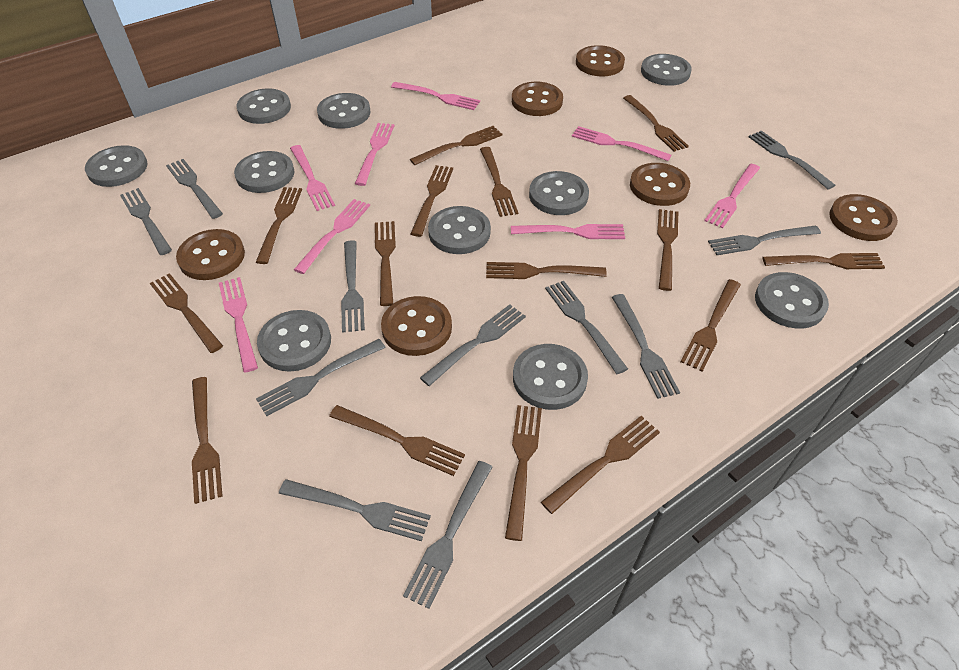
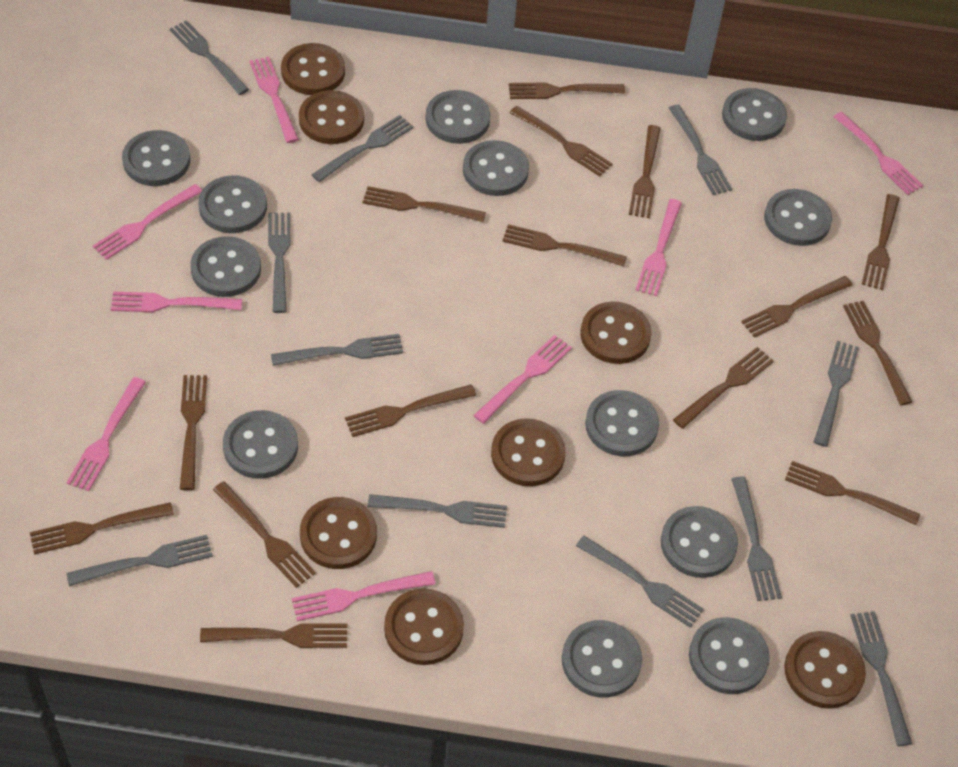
brown button: [176,229,245,280] [381,296,452,356] [512,82,563,116] [576,45,625,76] [630,163,690,206] [829,194,898,241] = 6 -> [281,43,345,95] [299,90,364,144] [300,497,377,569] [384,588,464,665] [491,418,566,486] [581,302,652,364] [784,631,866,709] = 7
grey button: [85,145,148,187] [234,151,294,193] [237,89,291,124] [257,310,331,372] [317,93,371,129] [428,206,491,254] [513,344,588,410] [529,171,589,215] [641,54,692,86] [755,272,829,329] = 10 -> [122,130,190,186] [190,236,261,297] [198,175,267,233] [223,410,298,479] [425,90,490,144] [463,140,529,196] [562,620,642,698] [585,390,659,456] [661,506,738,578] [689,617,770,694] [722,88,787,141] [764,189,832,246] = 12

